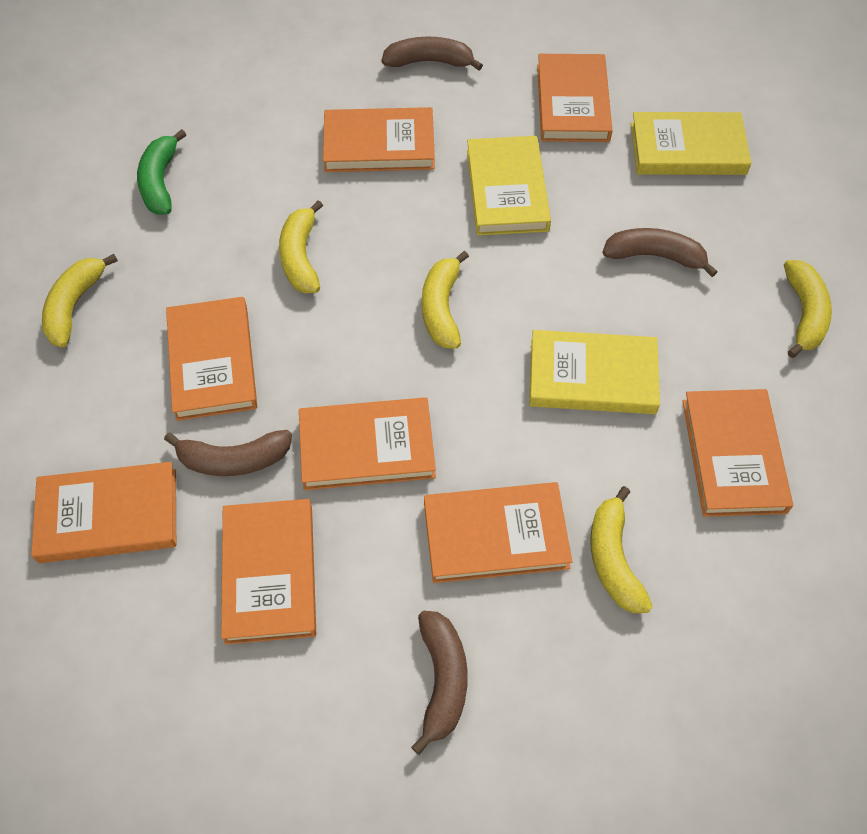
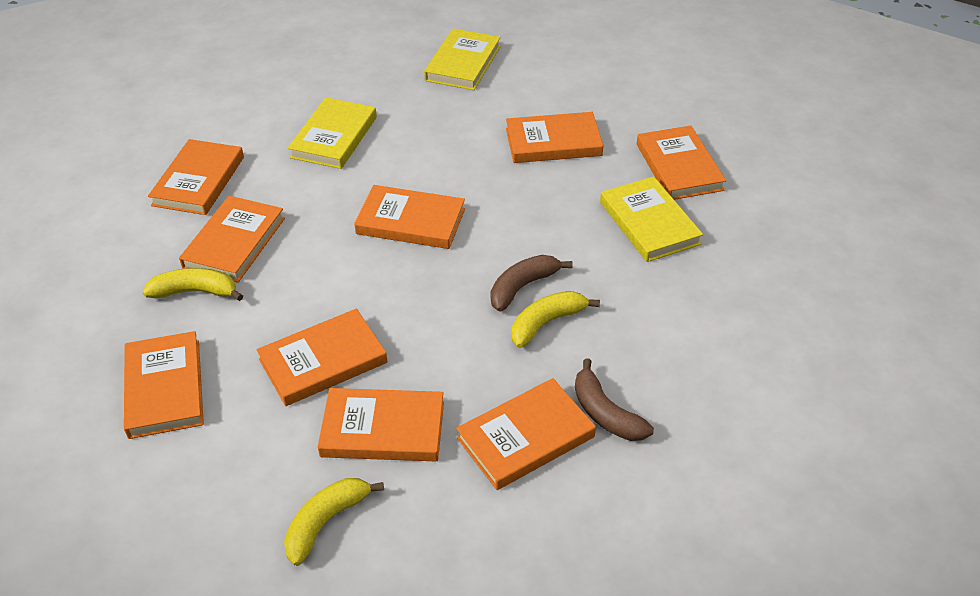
brown banana: [164,430,292,476] [382,36,483,71] [411,611,468,755] [602,228,717,277] = 4 -> [491,255,573,312] [575,358,654,441] = 2
green banana: [137,129,186,214] = 1 -> none = 0
orange book: [31,462,176,563] [166,297,257,421] [221,499,316,644] [299,397,436,490] [323,107,435,172] [424,482,572,583] [537,54,613,142] [682,389,793,517] = 8 -> [124,331,204,439] [148,139,244,215] [179,196,285,283] [256,309,387,406] [318,388,444,461] [354,185,465,249] [456,378,596,490] [506,112,604,163] [637,125,726,200] = 9
yellow banana: [42,254,118,347] [279,200,323,293] [422,251,469,349] [590,486,652,613] [784,260,832,358] = 5 -> [142,268,243,301] [284,478,384,566] [512,291,600,348] = 3

